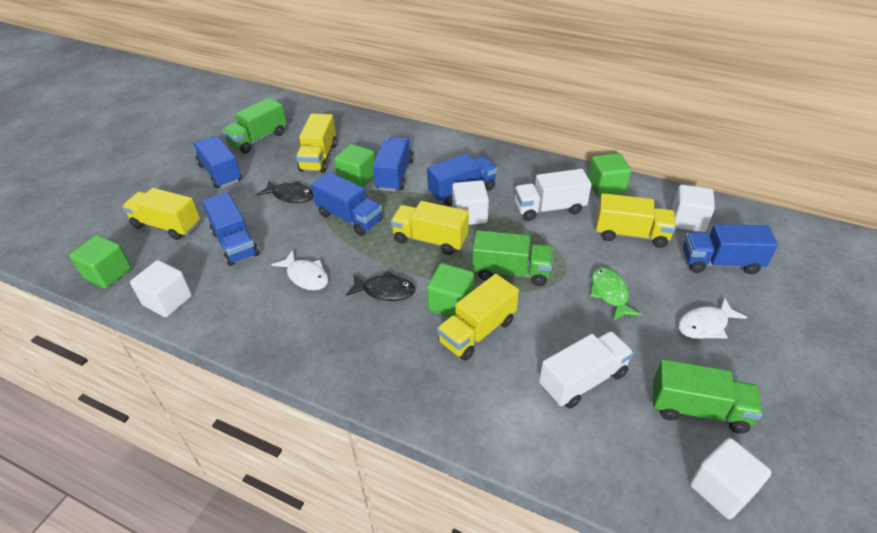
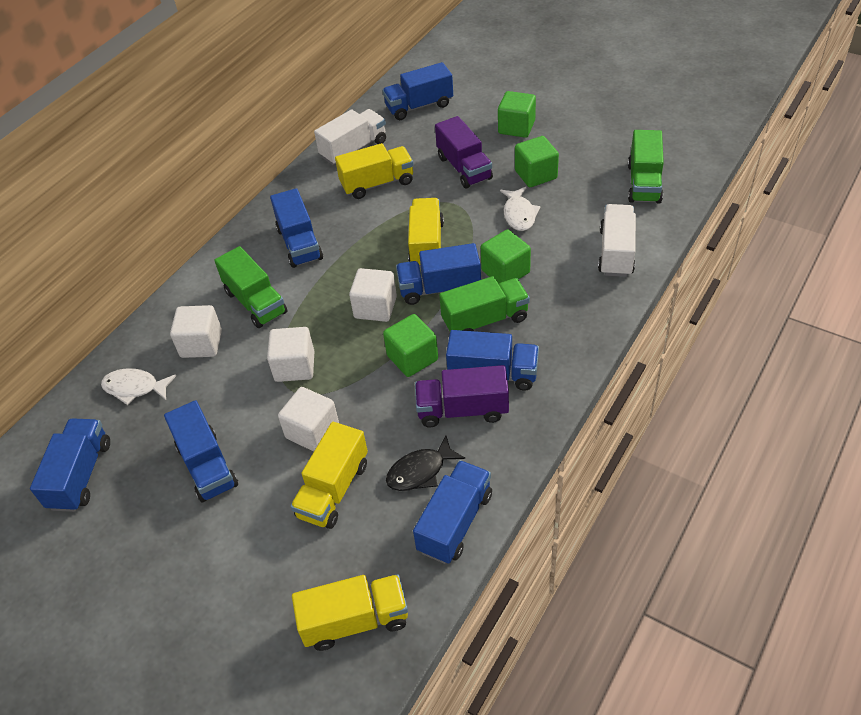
black fish: [257,180,313,203] [346,271,415,301] = 2 -> [386,436,465,491] = 1
blue truck: [192,136,242,188] [202,192,259,266] [311,172,382,236] [373,137,414,192] [427,154,497,206] [683,224,778,274] = 6 -> [30,418,110,512] [164,400,238,502] [270,188,323,268] [382,62,453,120] [396,243,481,305] [413,460,492,564] [446,330,539,391] = 7
green fish: [590,267,641,321] = 1 -> none = 0
purple truck: none = 0 -> [415,365,509,427] [435,116,493,188] = 2
yellow truck: [122,188,200,240] [296,114,337,173] [391,201,469,255] [437,274,519,361] [596,193,676,248] = 5 -> [290,422,368,529] [292,574,408,651] [335,143,414,199] [408,198,444,268] = 4

